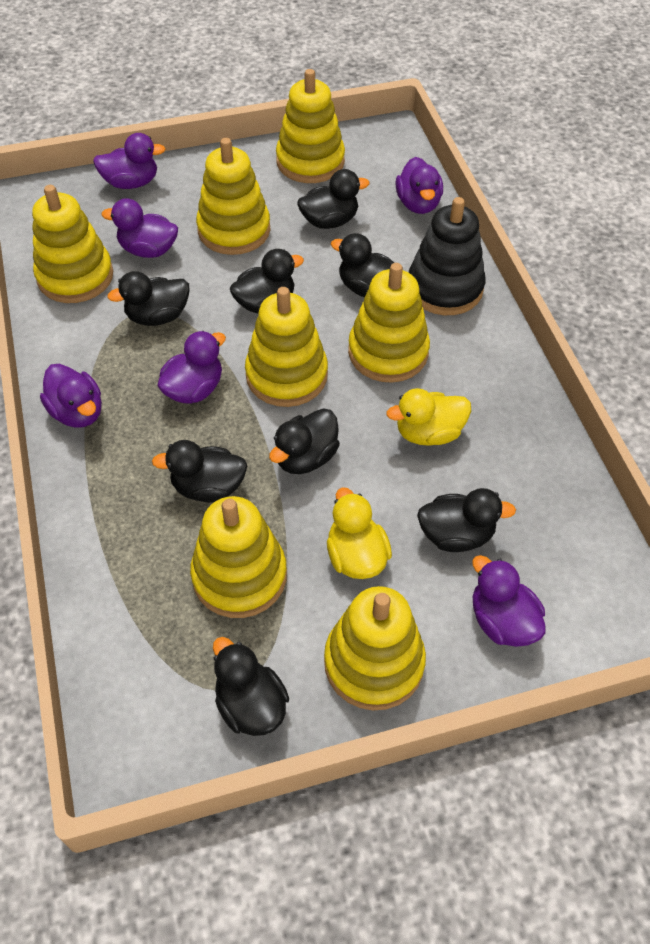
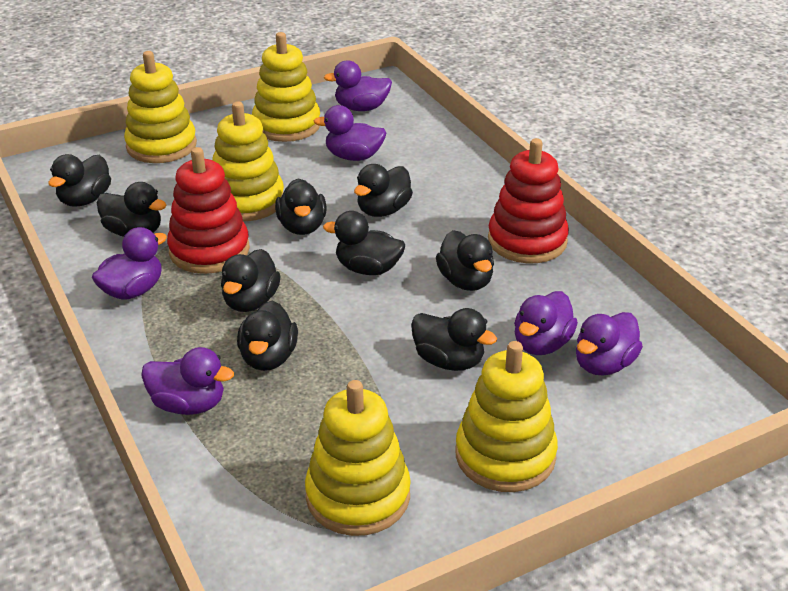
black duck: [107,271,190,326] [152,440,247,502] [213,637,289,736] [230,249,304,313] [269,408,340,474] [297,169,369,229] [331,233,394,297] [417,488,516,552] = 8 -> [48,154,111,207] [97,182,166,237] [221,249,281,312] [237,301,298,371] [275,178,326,235] [323,211,405,275] [354,164,413,217] [411,308,497,371] [436,230,494,291] = 9
black stacking toy: [409,197,485,315] = 1 -> none = 0
red stacking toy: none = 0 -> [167,147,250,274] [488,138,569,263] = 2
yellow duck: [327,488,392,579] [386,388,471,446] = 2 -> none = 0
yellow stacking toy: [32,185,113,303] [190,496,287,618] [196,138,270,255] [245,287,328,407] [276,69,345,183] [324,586,426,710] [348,263,430,383] = 7 -> [124,51,197,163] [212,101,284,221] [252,32,320,142] [305,380,411,536] [456,341,558,492] = 5

